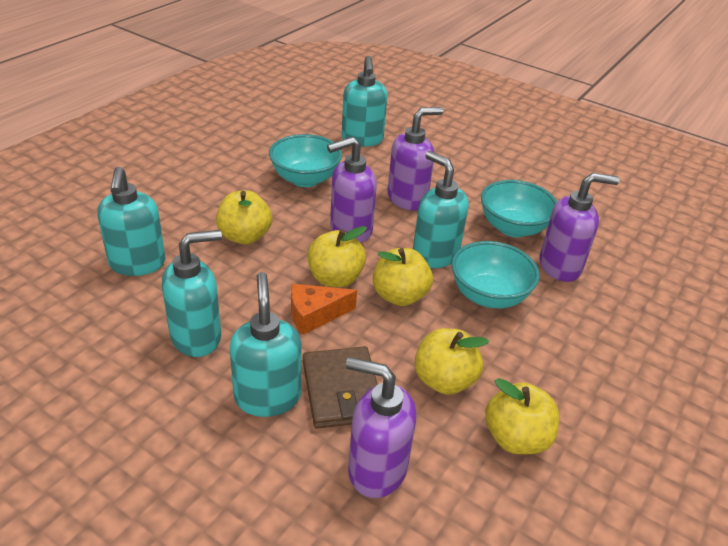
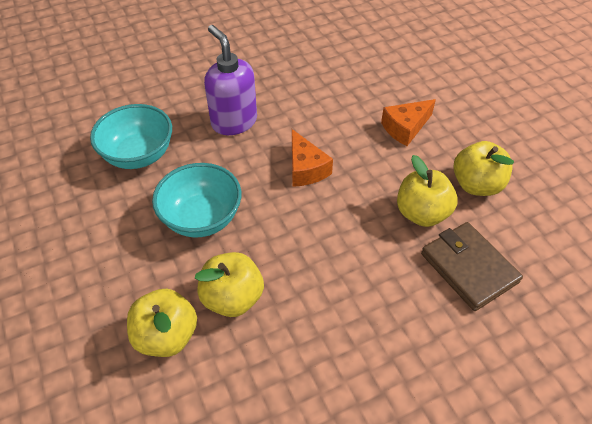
orange cheese: [291,284,357,335] = 1 -> [292,129,333,187] [381,99,436,146] = 2
purple soap dispenser: [327,137,377,243] [346,357,416,498] [387,107,443,211] [540,173,619,282] = 4 -> [204,25,257,135] = 1
turquoise bowl: [269,134,342,187] [451,241,540,308] [481,180,557,237] = 3 -> [90,104,172,169] [152,163,241,238] = 2
turquoise soap dispenser: [97,167,166,276] [162,230,222,357] [229,272,301,417] [342,56,388,147] [413,151,469,268] = 5 -> none = 0
yellow apple: [216,190,272,244] [307,226,367,287] [373,248,433,306] [415,328,489,395] [485,378,559,454] = 5 -> [127,289,197,357] [195,252,264,317] [397,155,458,227] [454,141,514,196] = 4

